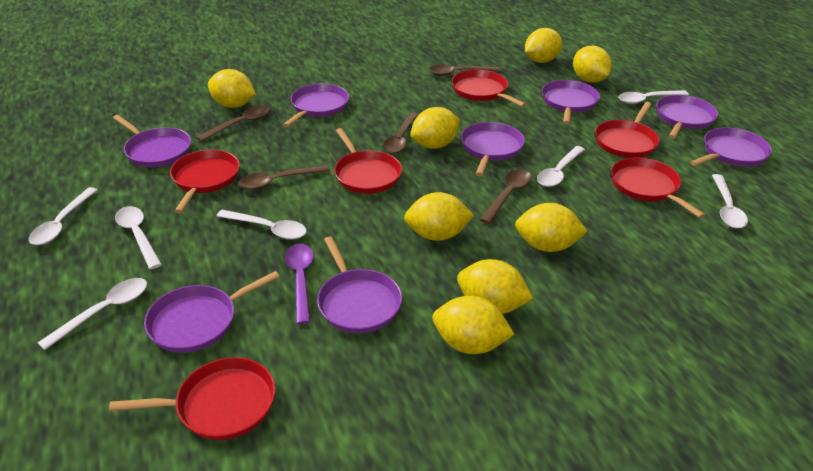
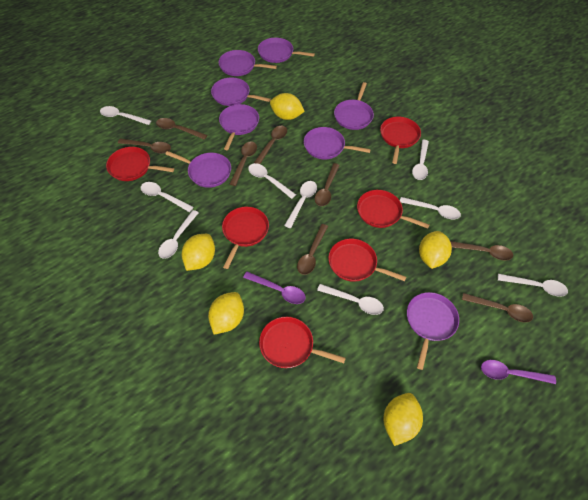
brown spoon: [196,106,270,142] [238,165,329,190] [383,113,418,154] [429,65,500,76] [479,169,531,224] = 5 -> [118,139,171,154] [156,118,207,140] [230,141,257,186] [254,126,287,164] [297,224,328,275] [315,163,340,206] [450,241,513,260] [462,293,533,322] = 8
purple spoon: [285,244,314,324] = 1 -> [243,272,306,304] [481,360,556,384] = 2
white spoon: [29,187,97,245] [38,278,147,350] [115,206,162,269] [216,210,307,240] [537,146,585,187] [618,90,689,104] [712,174,748,229] = 7 -> [100,106,151,125] [141,182,194,212] [158,210,199,259] [248,163,296,199] [284,181,317,228] [317,284,384,315] [400,197,461,219] [412,140,429,180] [498,274,568,297] = 9
yellow lemon: [208,69,256,108] [404,192,474,241] [411,107,460,149] [432,296,515,354] [457,259,533,314] [515,203,588,252] [525,28,562,63] [573,46,612,83] = 8 -> [182,234,215,271] [208,292,244,335] [270,93,305,120] [383,393,423,446] [419,231,452,269] = 5

